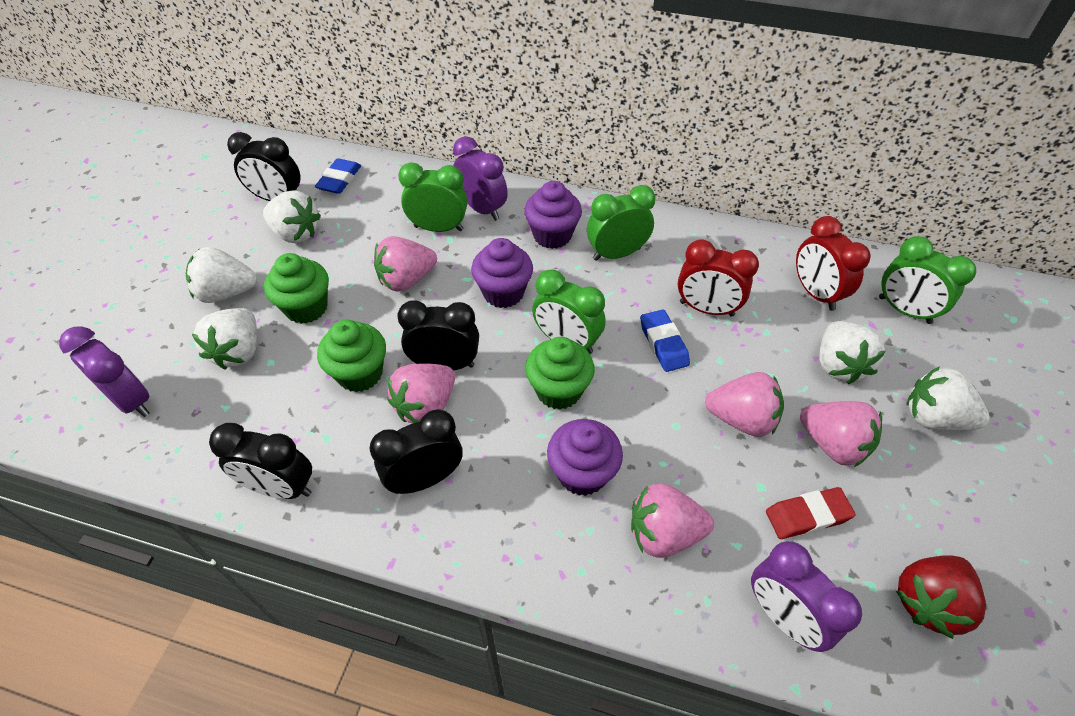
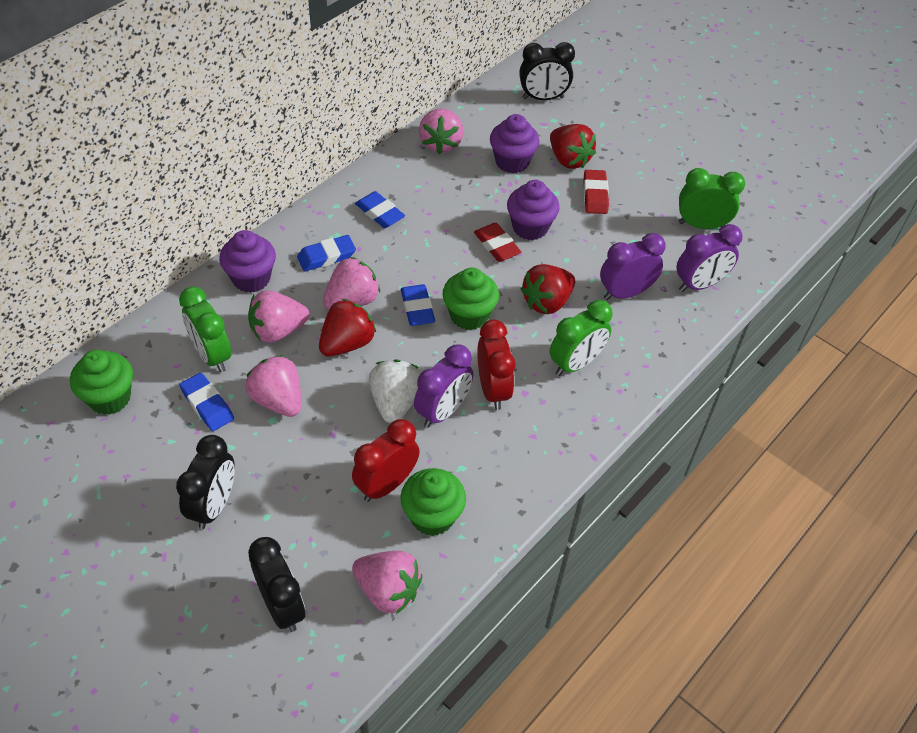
black clock: [209,423,312,499] [227,132,300,201] [369,409,462,494] [398,300,479,371] = 4 -> [176,435,235,529] [248,537,305,632] [519,42,575,100] = 3
blue eraser: [315,158,361,194] [640,309,690,372] = 2 -> [179,373,234,431] [297,235,356,271] [355,191,405,228] [401,284,435,326] = 4
green clock: [398,162,468,232] [532,270,606,354] [587,185,655,261] [879,236,976,324] = 4 -> [179,286,231,372] [549,300,613,376] [679,168,745,229] = 3
red eraser: [766,487,856,539] = 1 -> [474,223,521,262] [583,170,609,214] = 2
red strawberry: [896,555,986,639] = 1 -> [319,299,376,356] [521,264,575,314] [550,124,596,169] = 3
white strawberry: [186,247,257,303] [192,308,257,370] [263,190,321,243] [819,321,886,384] [907,366,990,431] = 5 -> [369,360,421,423] = 1

